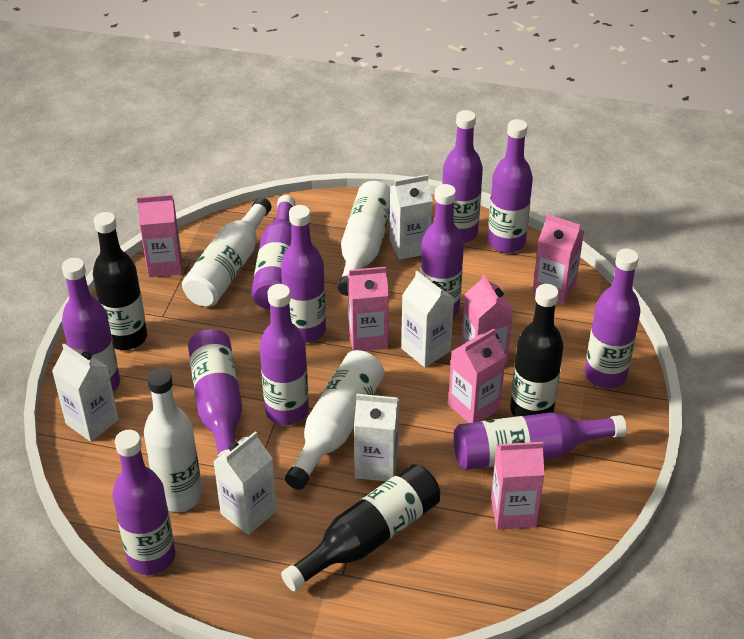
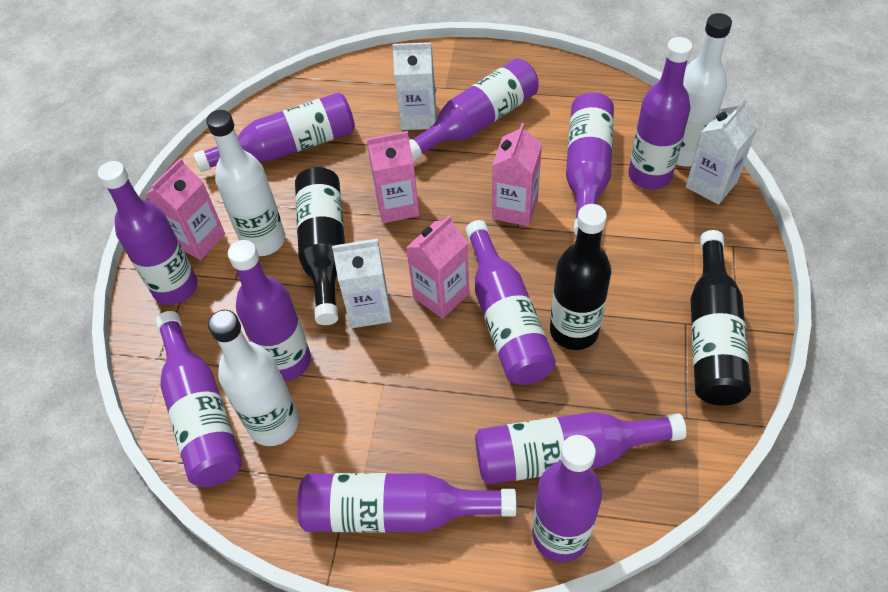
pink carton: [137,194,182,277] [347,267,389,351] [448,329,506,423] [461,274,513,364] [491,441,545,529] [532,214,584,304] = 6 -> [146,158,225,260] [367,131,419,223] [406,215,469,319] [492,123,542,226] = 4
white bottle: [144,368,202,512] [182,197,271,307] [285,350,384,490] [337,181,390,296] = 4 -> [206,110,285,256] [208,310,299,446] [676,13,732,166] = 3
white carton: [52,344,119,442] [213,431,277,535] [354,394,399,481] [390,175,433,260] [401,271,454,367] = 5 -> [332,239,392,328] [393,42,436,130] [686,100,758,205] = 3

